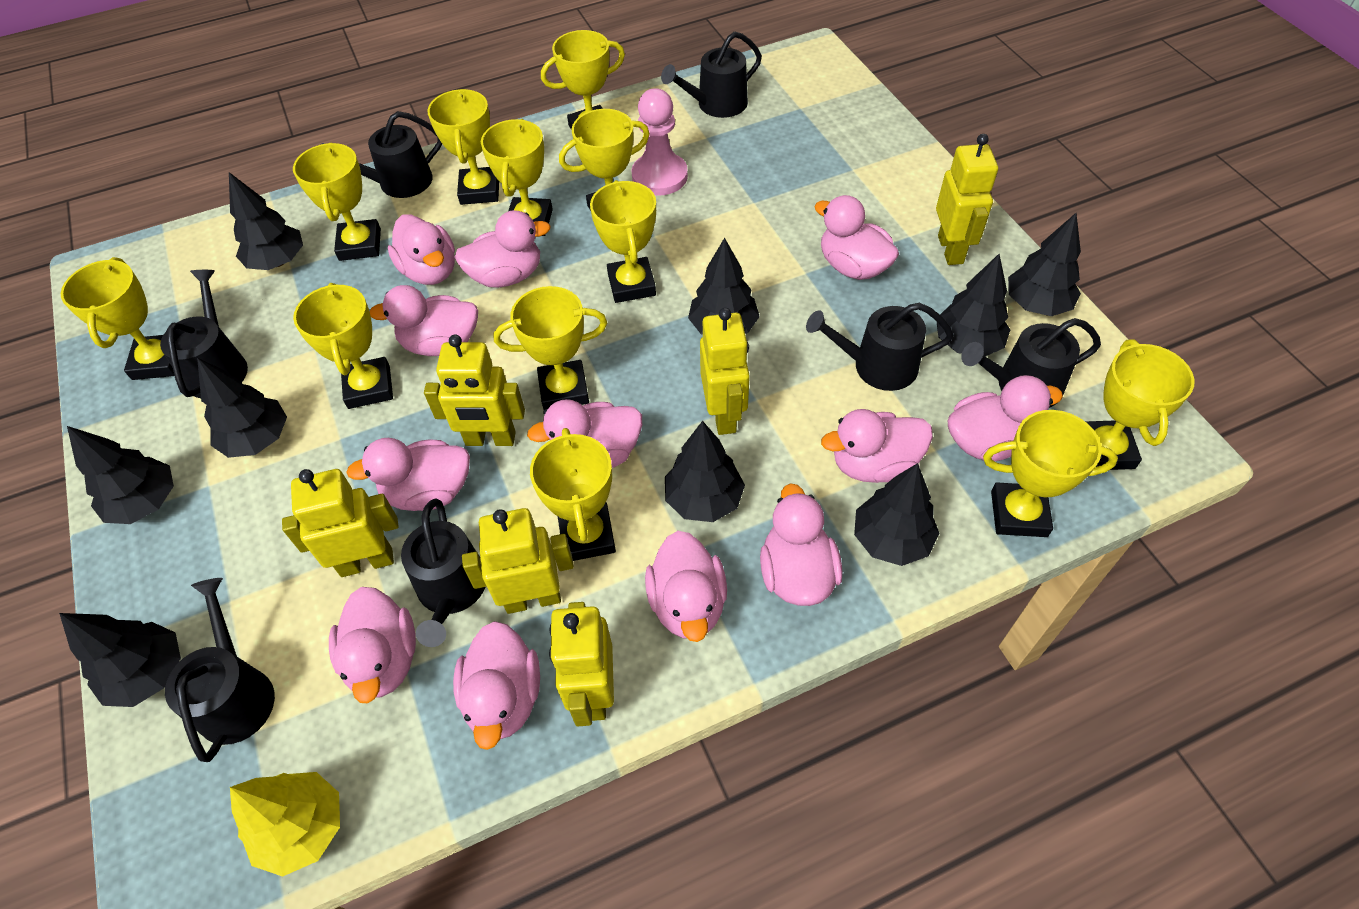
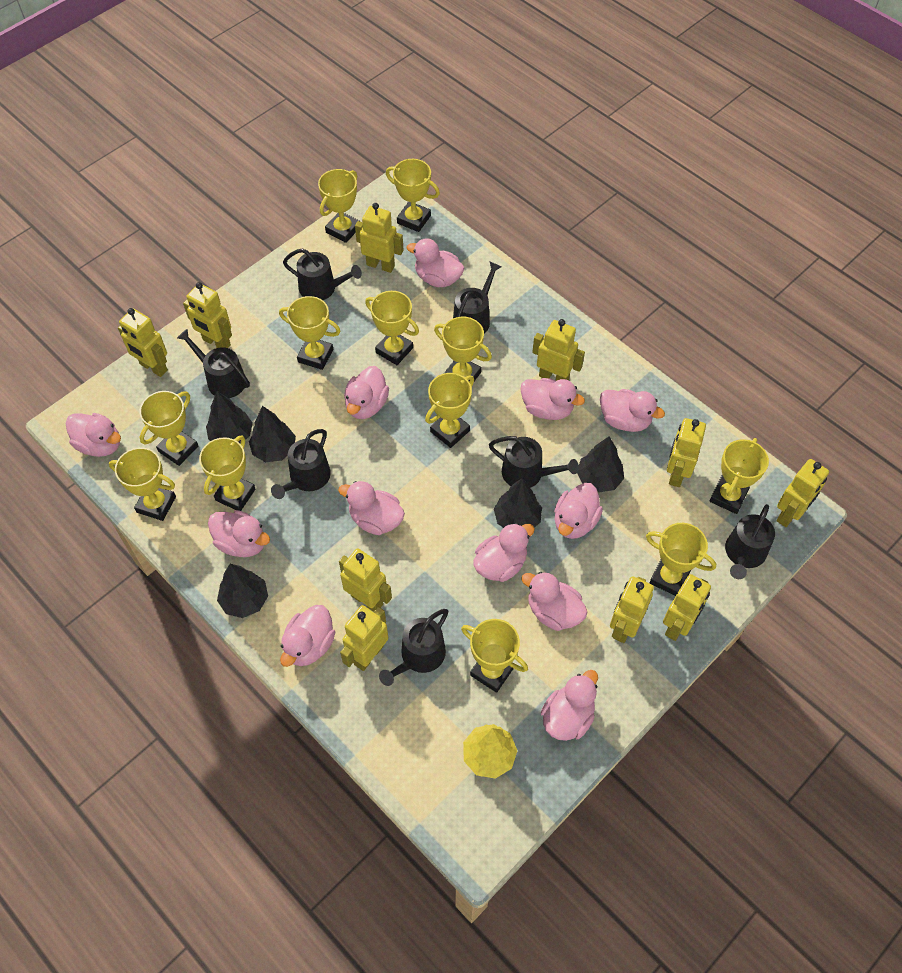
black tree: [59,613,181,707] [67,426,174,524] [197,358,287,458] [229,172,303,270] [665,421,745,522] [688,238,760,335] [854,463,939,566] [936,254,1010,356] [1008,213,1081,316] = 9 -> [206,391,253,444] [217,564,268,618] [249,406,296,462] [494,478,542,528] [577,436,624,493] = 5
pink pawn: [632,88,688,196] = 1 -> none = 0
yellow robot: [282,469,399,577] [424,334,525,446] [462,508,574,614] [549,602,614,726] [700,308,750,435] [936,134,998,265] = 6 -> [118,308,168,377] [183,282,232,348] [339,548,392,612] [340,605,389,671] [355,203,404,273] [532,319,585,381] [610,576,654,643] [663,574,711,641] [667,418,706,487] [777,459,829,527] = 10

